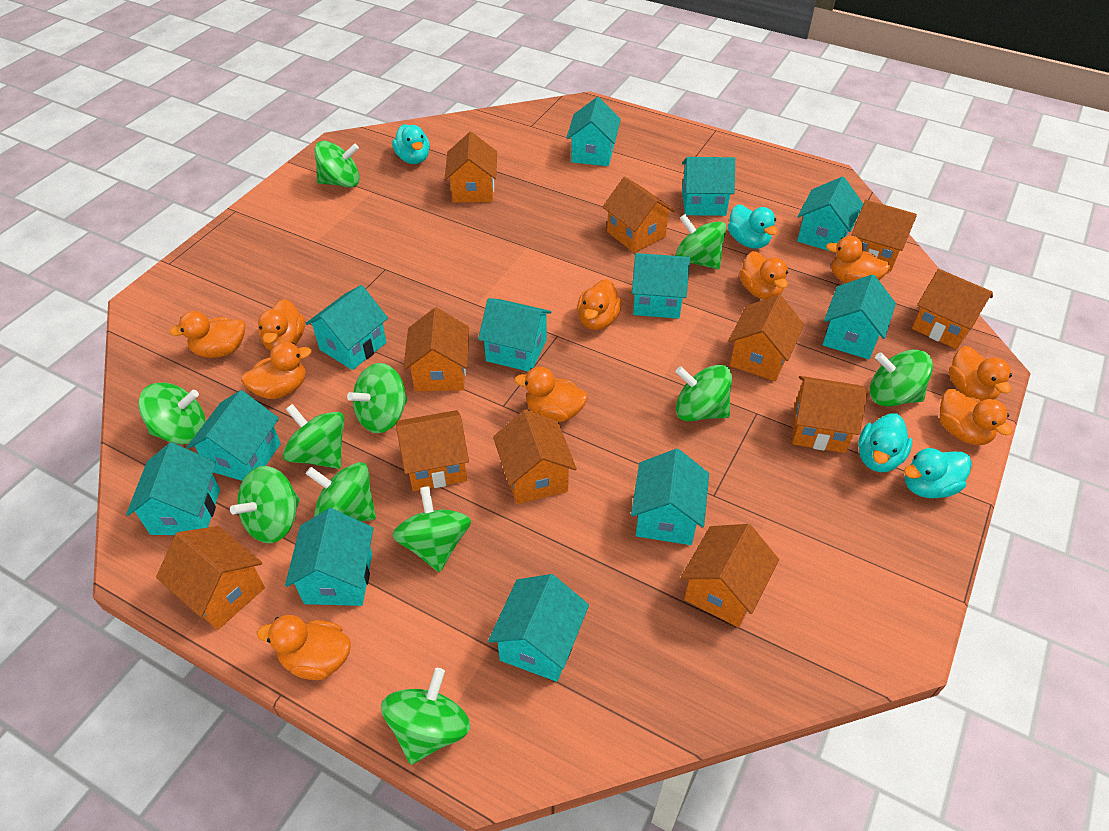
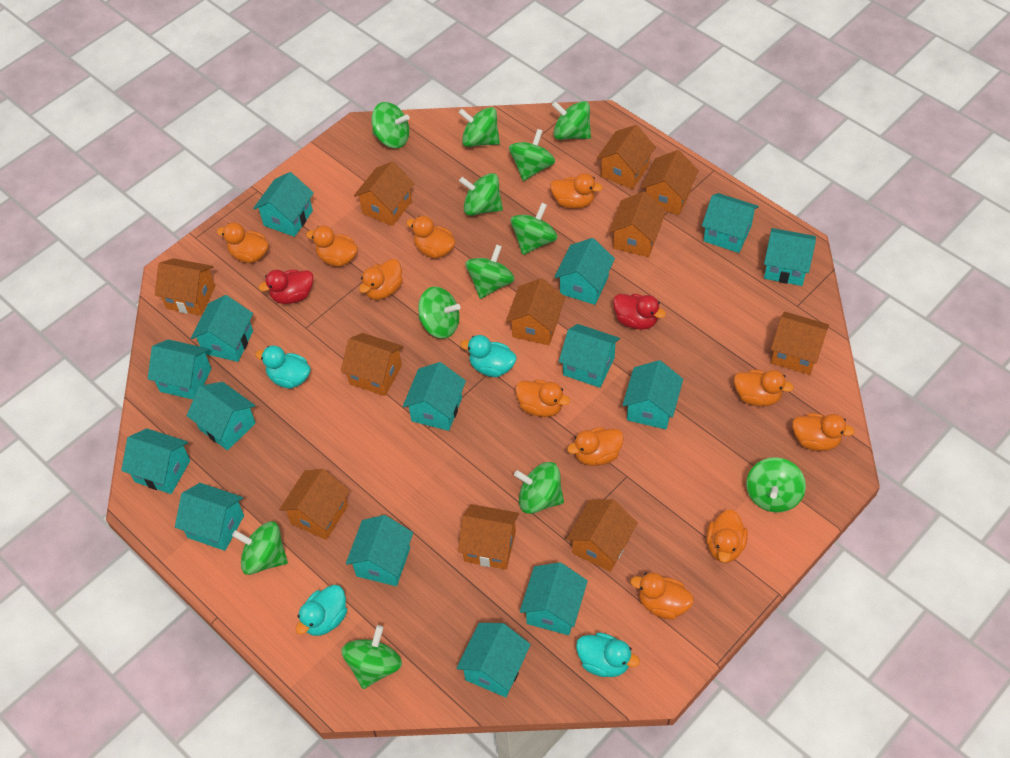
green spinning top: [138,383,206,445] [230,466,300,543] [283,404,345,469] [306,462,376,521] [314,141,360,187] [347,363,408,433] [381,668,470,765] [392,486,471,572] [675,214,727,269] [676,365,732,421] [870,350,933,407] = 11 -> [232,521,288,575] [341,625,402,689] [371,102,409,148] [418,287,460,339] [459,107,500,147] [459,173,503,216] [465,244,515,299] [509,129,555,181] [510,203,558,255] [514,462,564,514] [552,101,591,140] [746,457,806,513] = 12
orange duck: [169,311,245,358] [241,342,311,399] [257,615,351,680] [258,299,305,351] [514,367,588,422] [577,279,622,330] [739,251,788,300] [826,236,890,283] [940,389,1012,445] [949,346,1012,401] = 10 -> [217,222,269,263] [306,226,358,267] [359,259,403,300] [406,216,456,258] [515,380,570,417] [550,173,603,209] [567,427,624,466] [630,572,694,620] [706,509,748,563] [734,370,794,406] [792,413,855,451] = 11
red duck: none = 0 -> [259,270,313,304] [613,294,666,330] = 2
turquoise house: [126,442,220,535] [187,390,281,481] [285,508,374,606] [305,285,388,370] [478,298,551,372] [488,574,589,682] [566,97,621,166] [631,449,709,545] [632,253,690,319] [682,157,735,216] [797,176,863,253] [823,274,896,359] = 12 -> [121,428,190,494] [148,339,211,399] [175,483,244,551] [186,382,255,450] [191,295,253,362] [253,172,314,237] [346,515,413,586] [403,362,466,431] [457,623,531,697] [520,562,588,635] [554,238,615,305] [559,324,620,388] [622,360,683,429] [702,193,759,253] [764,228,816,286] = 15

